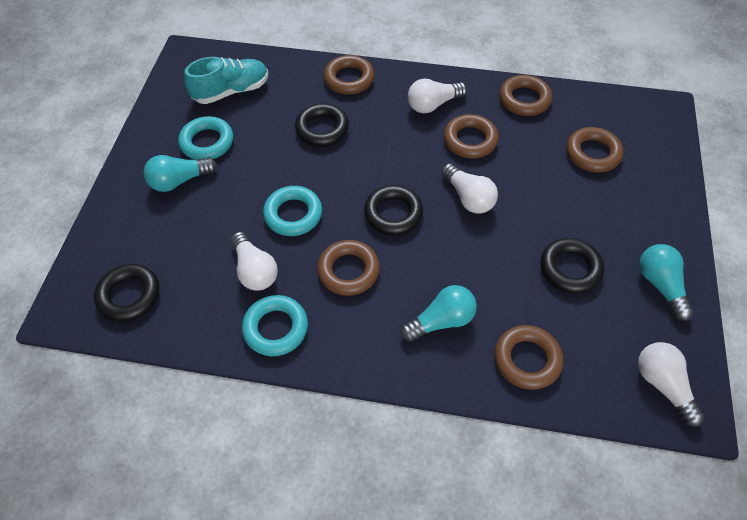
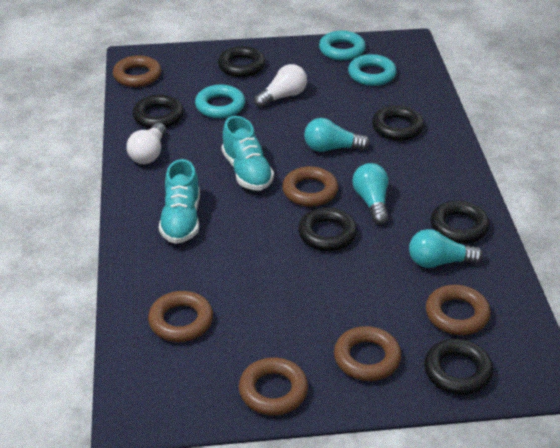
black ring: [94,264,159,322] [295,103,349,147] [364,185,423,236] [541,238,604,294] = 4 -> [132,94,184,128] [218,46,266,77] [298,207,357,251] [372,105,424,141] [424,339,493,395] [430,201,490,244] = 6
turquoise shoe: [184,57,268,104] = 1 -> [159,159,200,244] [221,116,274,190] = 2
white light bulb: [231,232,278,291] [408,78,467,114] [441,163,498,214] [638,342,705,427] = 4 -> [126,123,166,164] [254,64,307,108] = 2

